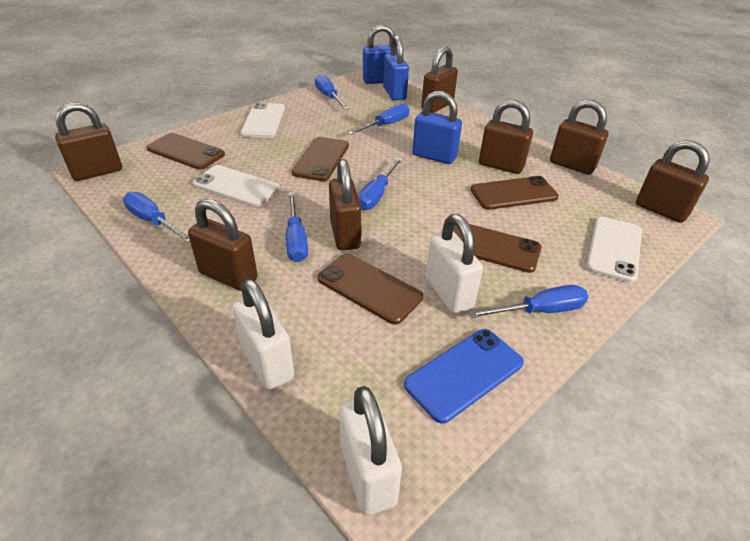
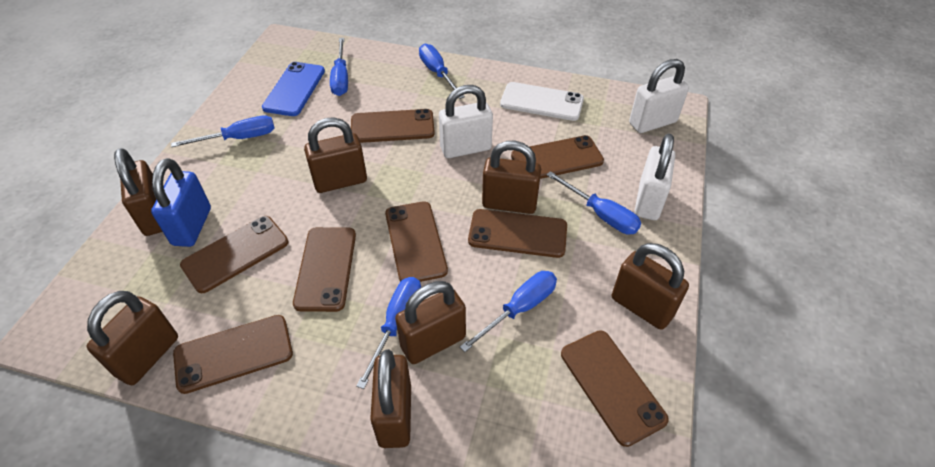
blue padlock: [363,25,397,84] [383,35,409,101] [412,91,462,164] = 3 -> [151,158,211,247] = 1
brown phone: [147,133,225,170] [292,137,349,181] [318,253,423,324] [453,224,542,273] [471,176,559,210] = 5 -> [173,315,293,394] [180,216,288,293] [293,227,356,312] [351,109,435,143] [385,201,448,282] [468,209,567,258] [511,135,604,179] [561,330,669,447] = 8
white phone: [193,165,280,207] [241,102,285,138] [586,216,642,283] = 3 -> [500,82,584,121] = 1

